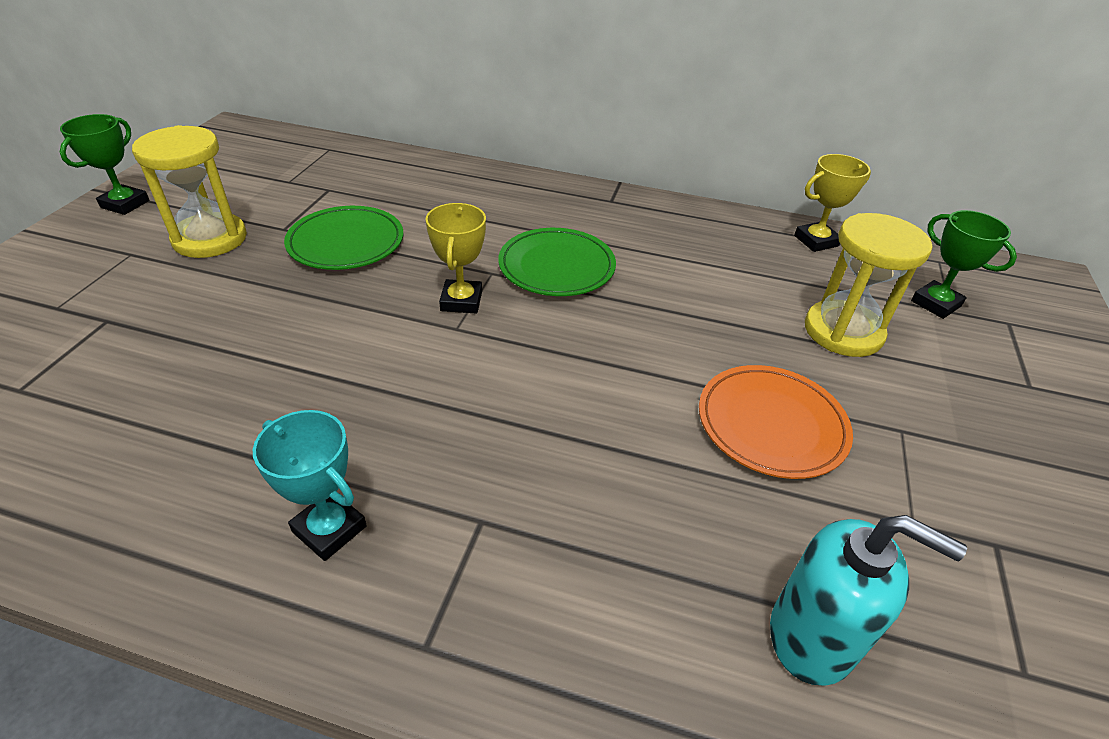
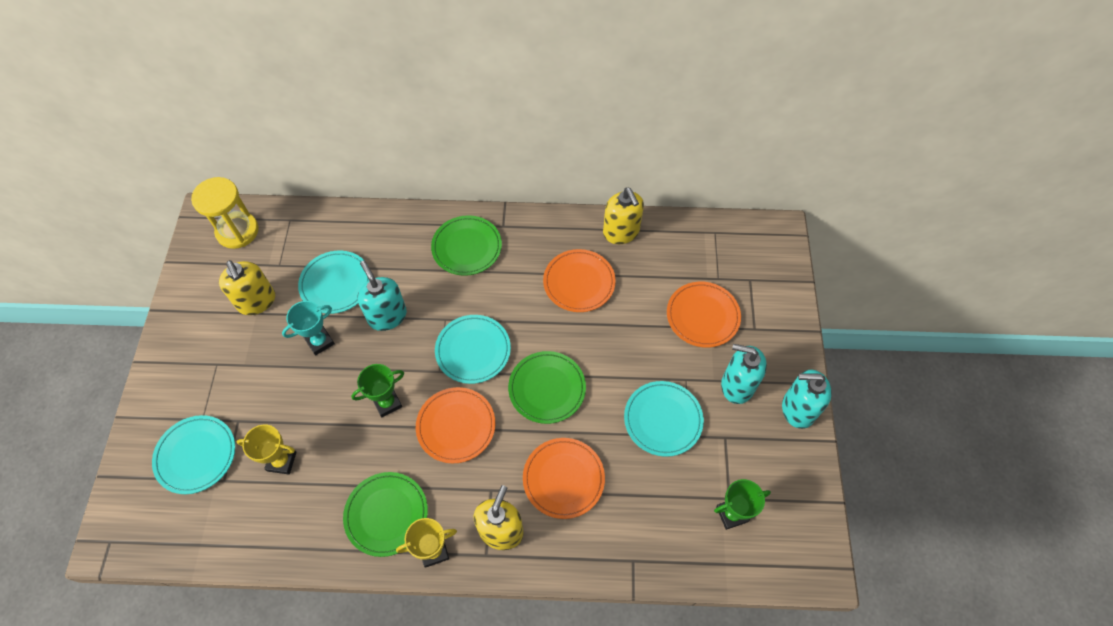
green plate: [284,206,403,270] [498,228,616,296] = 2 -> [343,472,428,557] [431,215,502,276] [508,351,586,424] = 3
orange plate: [699,365,853,479] = 1 -> [416,387,495,464] [523,438,605,519] [543,249,616,312] [667,282,741,348] = 4
turquoise plate: none = 0 -> [152,415,235,494] [298,251,369,314] [435,315,511,384] [624,381,704,457] = 4
turquoise soap dispenser: [770,515,967,686] = 1 -> [358,261,407,331] [721,344,767,404] [782,370,832,429] = 3
yellow hourglass: [132,125,247,258] [805,213,932,357] = 2 -> [191,177,259,249] = 1
yellow soap dispenser: none = 0 -> [219,260,275,315] [474,485,524,550] [603,187,644,244] = 3

